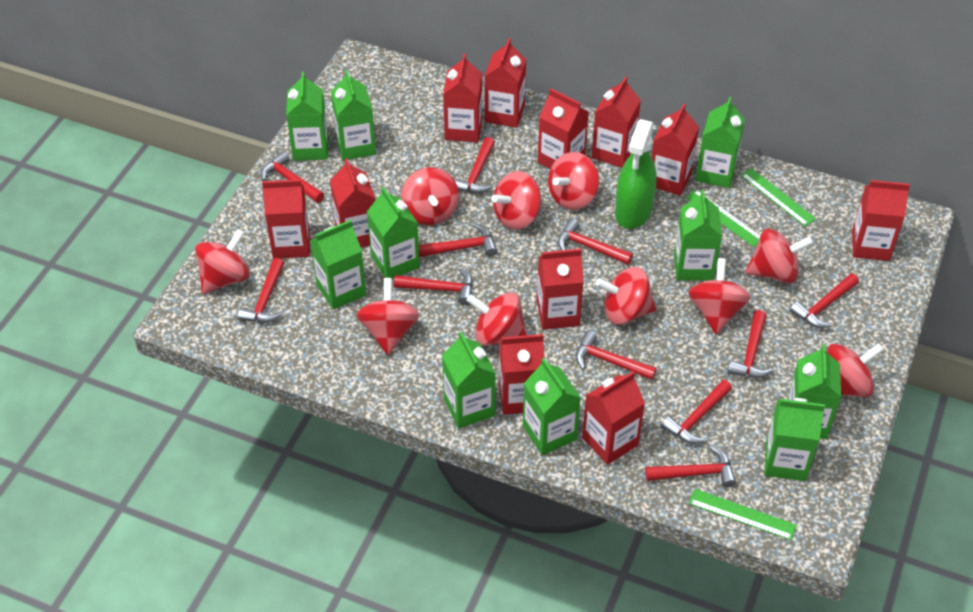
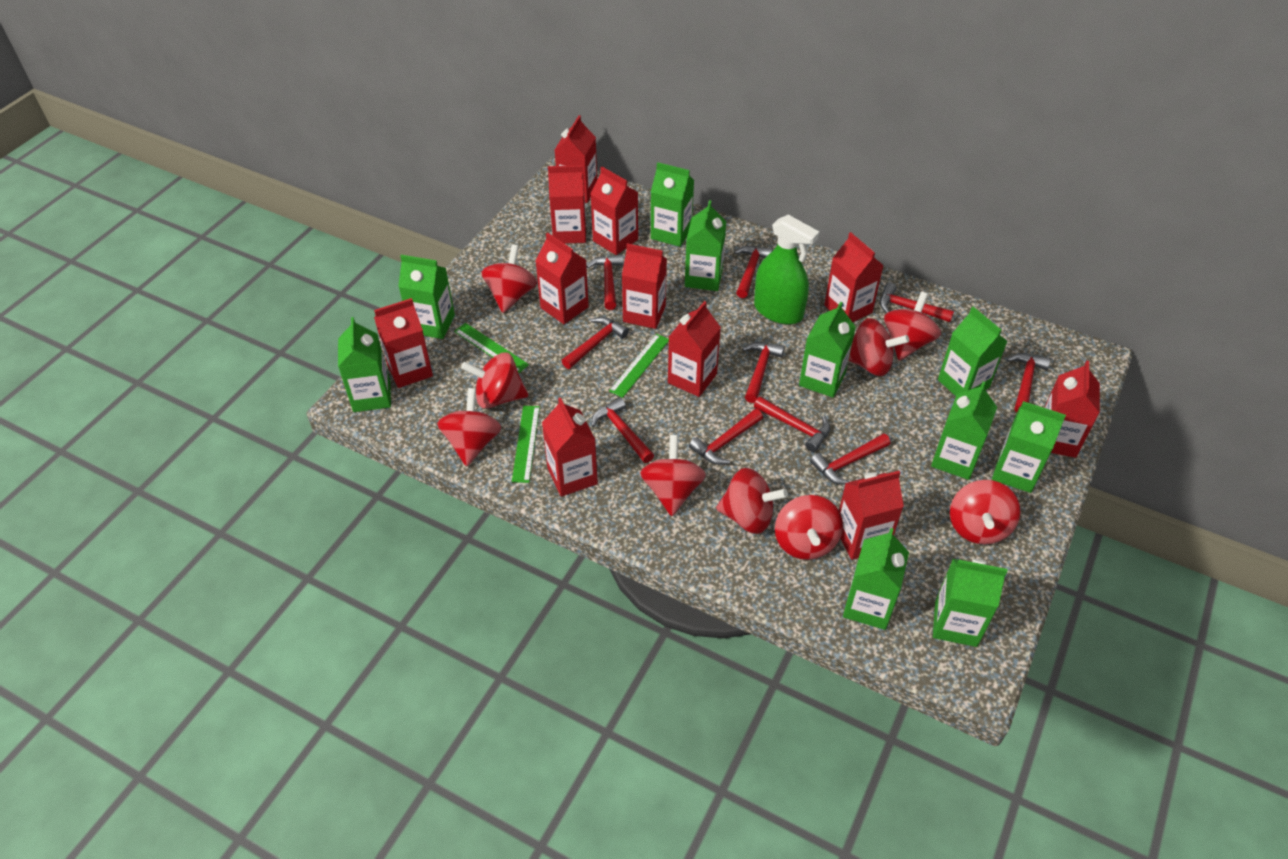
red hammer: [238,258,284,323] [261,151,324,203] [394,268,473,305] [419,224,497,257] [454,137,495,194] [558,218,633,265] [575,331,657,380] [645,446,736,488] [661,380,732,444] [728,310,774,378] [790,273,859,328] = 11 -> [562,317,629,369] [586,254,624,310] [591,397,654,463] [689,409,763,465] [734,246,773,298] [742,342,785,403] [754,396,830,452] [810,433,890,485] [880,283,954,322] [1007,353,1051,413] = 10
red spinning top: [195,229,250,294] [357,278,419,355] [401,167,459,225] [466,292,527,346] [491,171,541,230] [548,152,599,210] [596,267,657,325] [688,258,751,335] [745,229,813,283] [827,343,884,397] = 10 -> [437,388,501,466] [461,352,528,409] [481,244,537,313] [640,435,706,516] [716,468,788,534] [775,495,843,560] [849,318,909,376] [884,292,941,361] [950,480,1021,545] = 9

